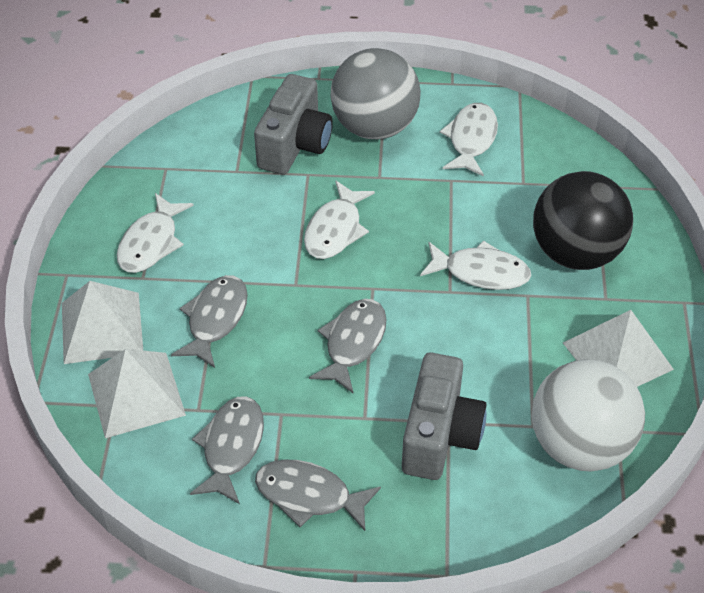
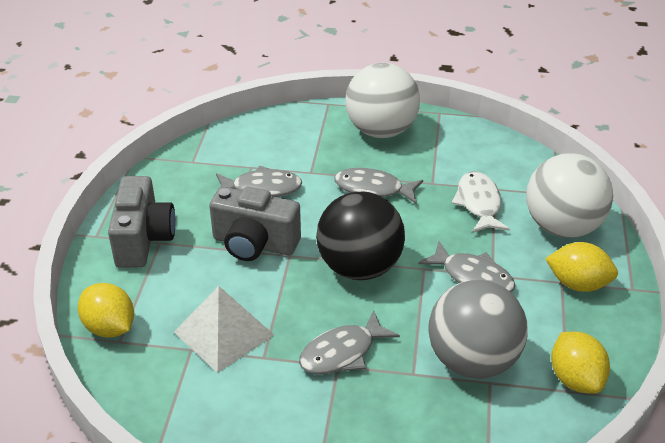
white ball: [532,359,645,472] = 1 -> [345,63,420,138] [526,153,613,238] = 2
white fish: [117,193,194,273] [304,180,375,259] [420,240,531,290] [440,103,498,177] = 4 -> [451,171,510,233] = 1
white pyramid: [62,281,143,364] [88,349,186,438] [563,310,674,387] = 3 -> [174,286,274,373] = 1
yellow lemon: none = 0 -> [78,283,134,338] [545,242,618,292] [551,332,610,394] = 3

